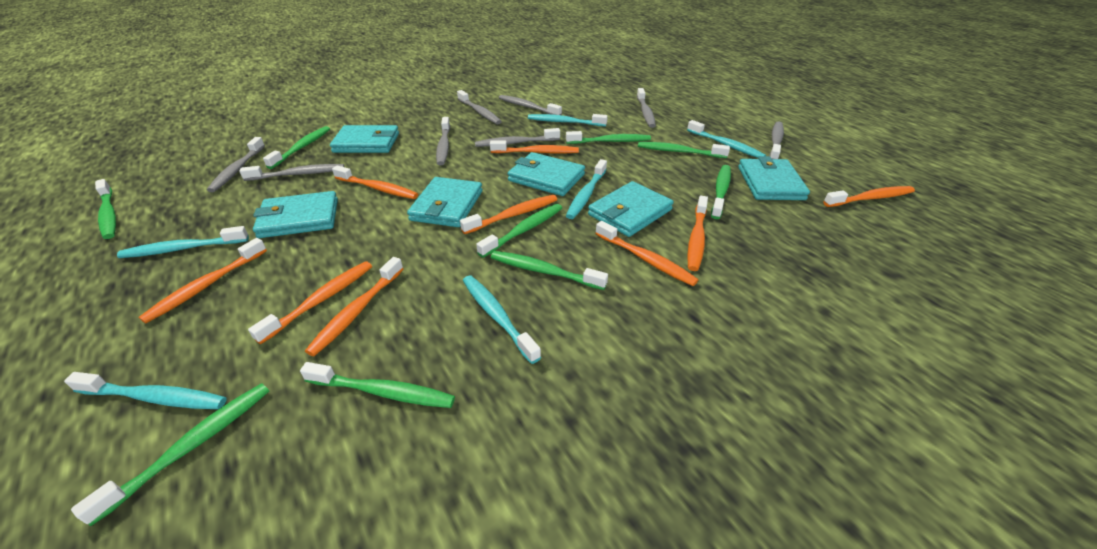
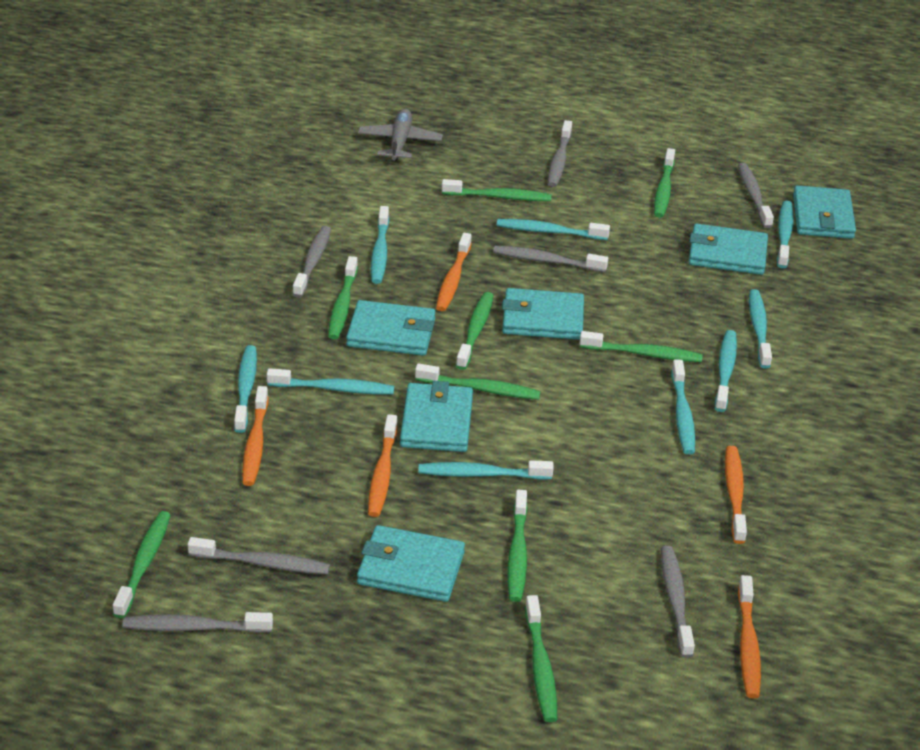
grey plane: none = 0 -> [358,109,443,161] = 1
grey toothbrush: [207,137,265,192] [239,164,345,181] [436,117,450,165] [457,90,502,124] [475,128,560,147] [499,95,562,115] [637,88,656,128] [769,121,784,159] = 8 -> [122,612,273,633] [188,537,330,574] [293,226,331,298] [493,246,608,272] [548,120,572,187] [661,546,695,658] [738,163,774,228] = 7
orange toothbrush: [139,238,267,323] [248,261,372,344] [305,257,403,356] [332,166,418,199] [460,195,557,234] [490,140,579,153] [595,221,698,286] [687,196,708,271] [823,186,915,207] = 9 -> [242,386,268,486] [368,414,398,517] [436,233,472,311] [725,446,747,544] [738,575,761,699] = 5
turquoise toothbrush: [64,372,227,409] [117,226,249,258] [463,275,541,364] [528,114,608,126] [566,159,607,219] [687,120,766,158] = 6 -> [234,345,257,433] [266,368,394,395] [371,206,389,284] [419,460,554,480] [497,219,610,240] [671,359,695,455] [715,330,737,412] [749,289,772,369] [777,201,794,268] = 9

